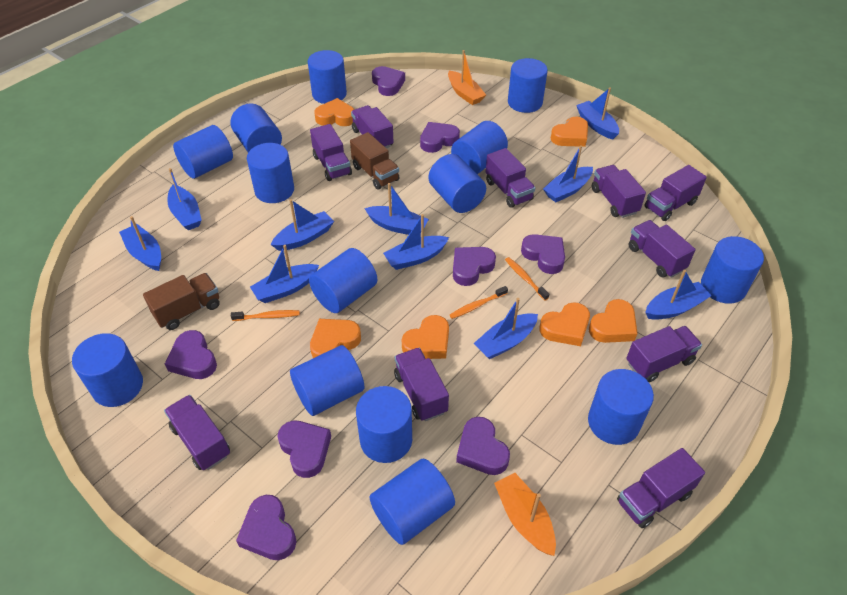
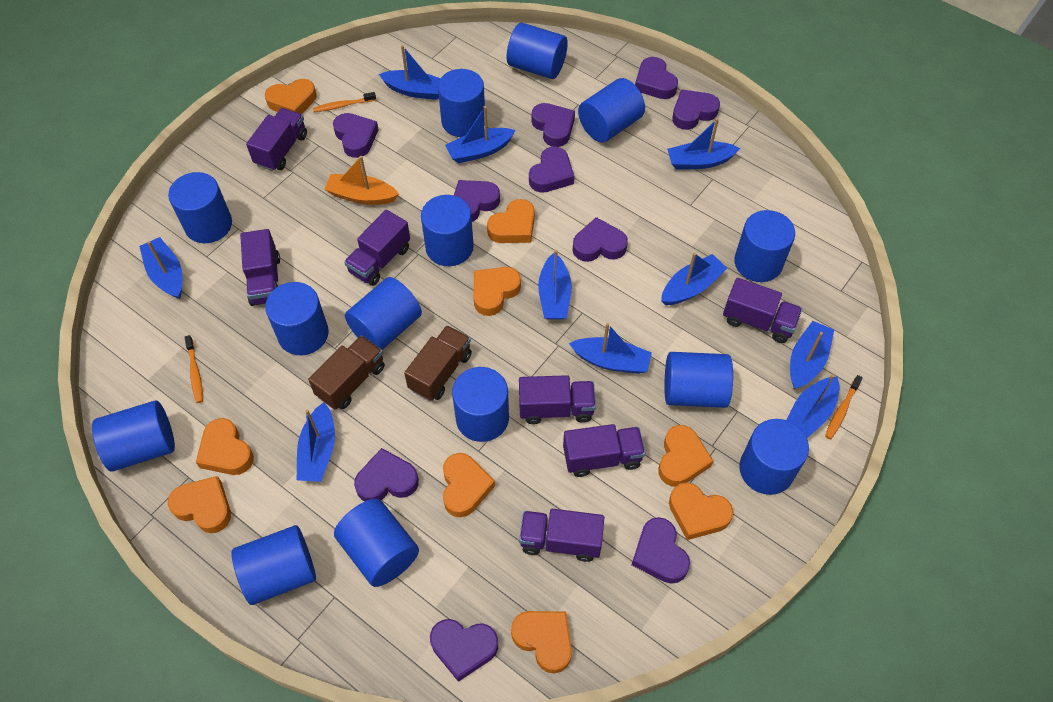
orange boat: [448,50,486,105] [494,473,556,556] = 2 -> [324,156,399,205] = 1
orange heart: [310,319,361,358] [314,98,355,126] [402,315,449,359] [539,302,590,346] [551,117,588,147] [589,299,638,343] = 6 -> [168,476,231,533] [196,418,254,475] [265,79,316,114] [443,453,495,517] [473,267,521,316] [487,199,535,243] [511,611,572,673] [658,425,713,487] [669,482,733,540] = 9
purple heart: [165,330,217,379] [236,495,296,560] [278,421,331,478] [372,66,405,96] [420,122,460,153] [453,247,496,286] [456,417,510,475] [521,234,565,274] = 8 -> [333,113,379,158] [354,448,419,502] [430,619,498,682] [454,180,500,222] [529,147,574,193] [532,103,575,147] [573,217,628,262] [632,517,690,584] [635,57,678,99] [672,89,720,130] = 10
purple truck: [164,395,230,470] [310,124,352,181] [351,105,393,148] [394,348,449,421] [486,148,535,208] [592,165,646,218] [617,448,705,528] [626,326,702,382] [628,220,695,278] [644,165,707,221] = 10 -> [240,229,280,306] [246,108,307,171] [344,210,410,286] [519,375,596,424] [519,509,605,562] [563,424,645,477] [723,278,802,343] = 7

